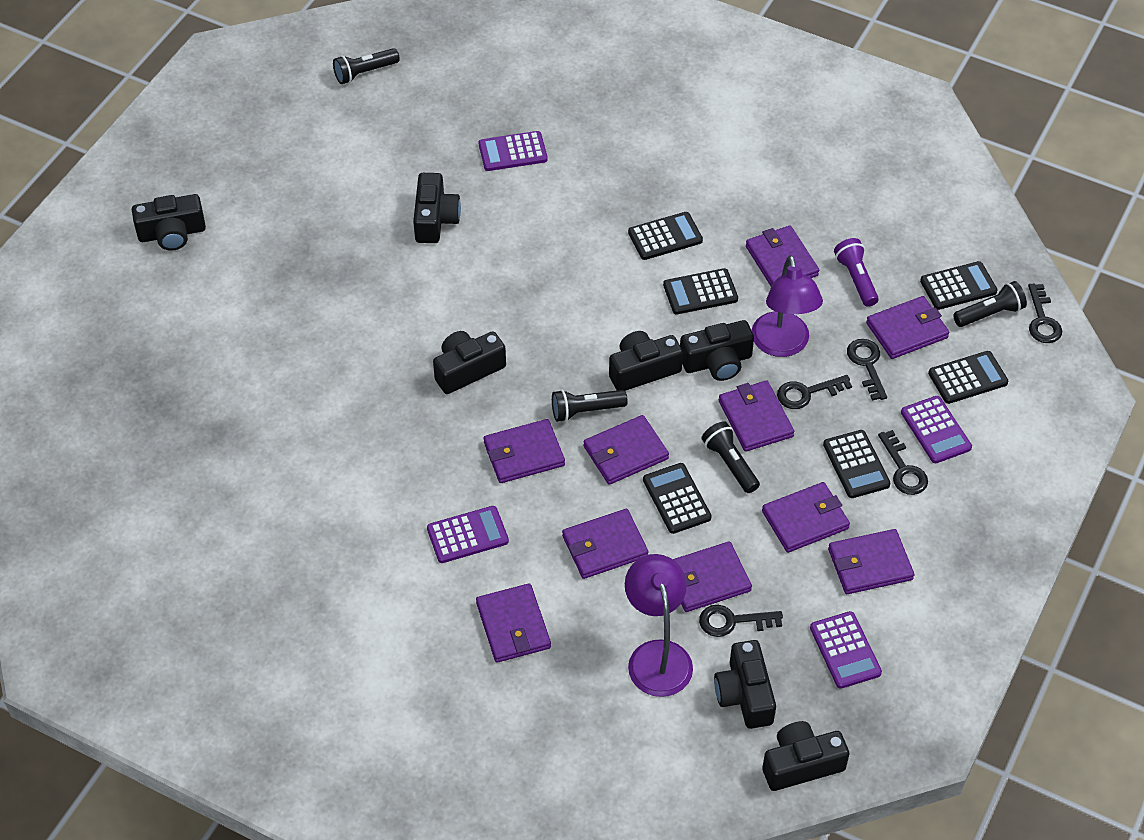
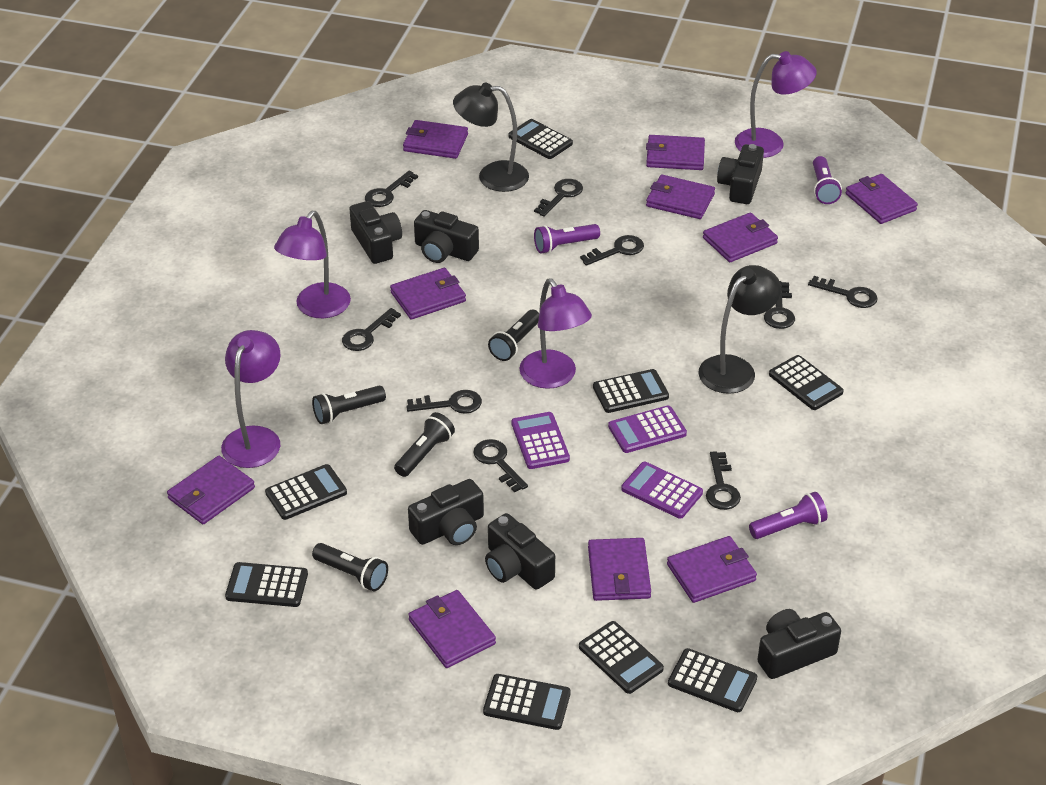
black calculator: [628,212,703,260] [643,463,712,534] [663,268,738,314] [823,430,890,498] [920,261,998,310] [928,351,1008,404] = 6 -> [225,562,308,607] [265,464,347,520] [483,674,571,730] [508,119,573,159] [579,621,664,694] [593,369,669,413] [668,648,757,712] [769,355,844,410] = 8
black camera: [132,194,206,251] [413,173,461,243] [433,331,506,394] [609,331,683,391] [680,320,754,381] [714,640,776,729] [762,721,849,791] = 7 -> [349,201,402,264] [408,479,484,545] [414,210,479,263] [485,513,555,590] [717,144,764,204] [757,609,841,679] = 6
black key: [699,605,783,637] [777,375,852,409] [847,339,887,400] [878,430,928,495] [1028,284,1062,343] = 5 -> [342,308,401,351] [365,171,418,207] [406,390,482,414] [473,439,528,493] [534,179,583,217] [580,235,644,266] [706,451,741,510] [764,281,795,329] [808,276,878,308] = 9
black lamp: none = 0 -> [453,83,529,192] [698,265,781,394] = 2
purple calculator: [427,506,509,563] [479,131,548,171] [810,611,882,689] [901,396,972,463] = 4 -> [511,412,570,469] [608,406,687,453] [621,462,703,519] = 3
purple flashlight: [834,238,879,307] = 1 -> [534,224,600,254] [749,492,828,539] [813,156,842,204] = 3
purple lamp: [625,554,693,697] [751,255,823,357] = 2 -> [221,330,280,468] [274,211,351,318] [519,279,592,389] [735,51,817,158] = 4

